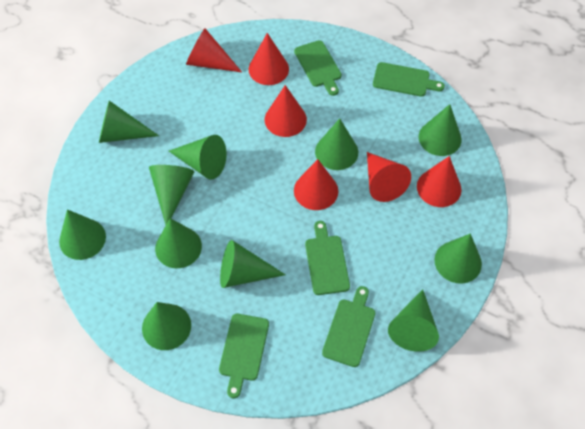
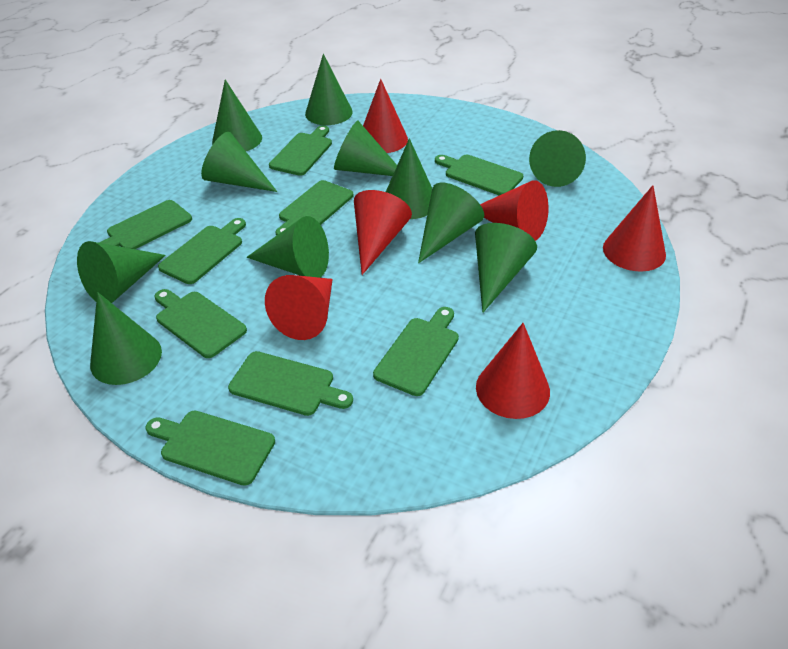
green cutting board: [219,314,269,398] [294,40,342,96] [305,221,350,295] [322,286,375,367] [373,62,445,97] = 5 -> [99,200,192,249] [145,411,275,486] [154,289,247,358] [158,218,246,284] [228,351,353,416] [269,125,332,176] [276,180,353,236] [373,307,459,396] [435,155,523,195] = 9

